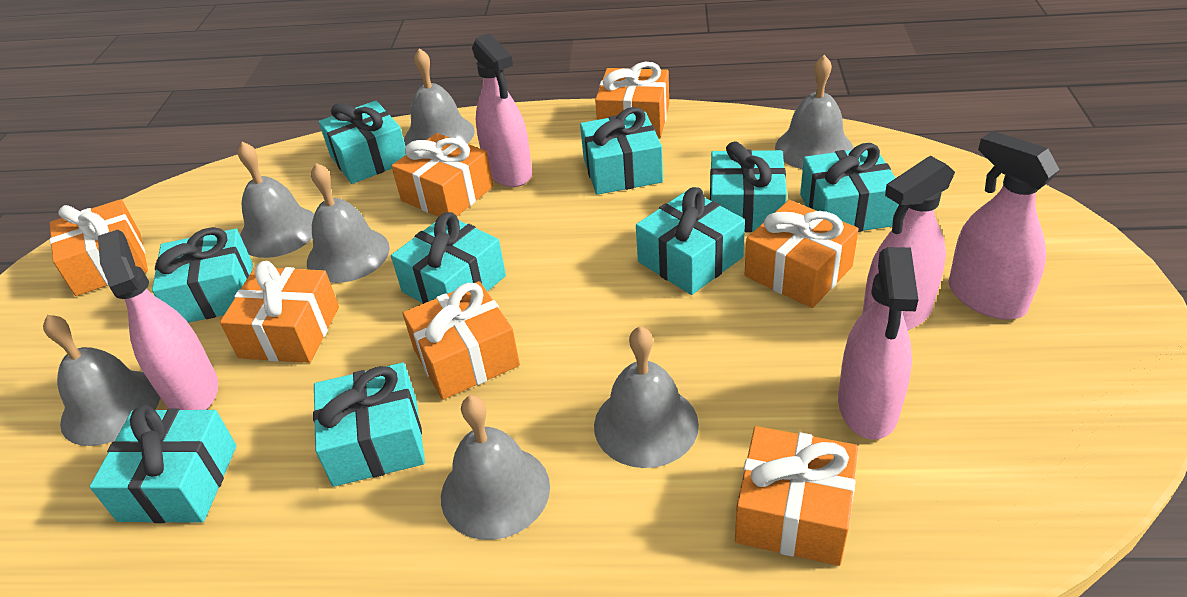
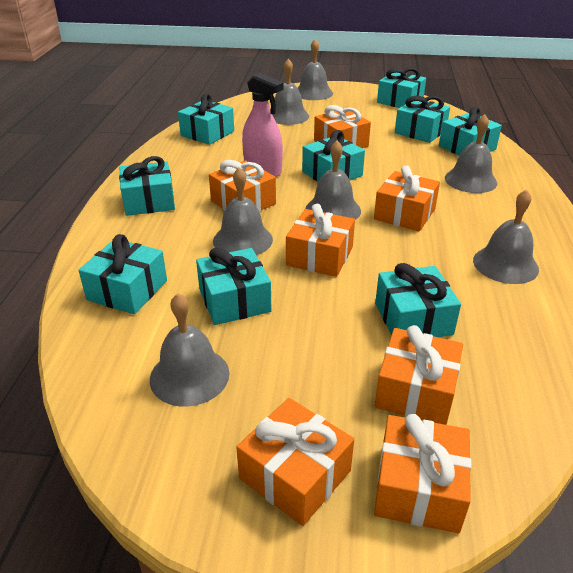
pink spray bottle: [98,230,218,410] [472,33,532,187] [838,247,918,440] [862,156,955,330] [948,131,1060,320] = 5 -> [242,73,284,177] = 1

